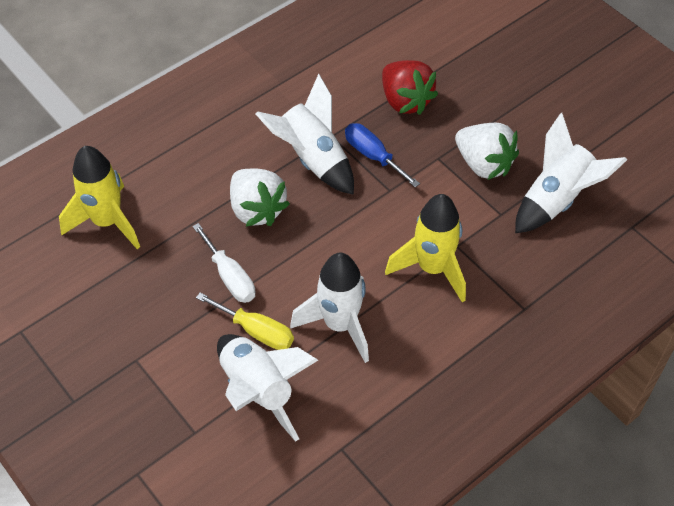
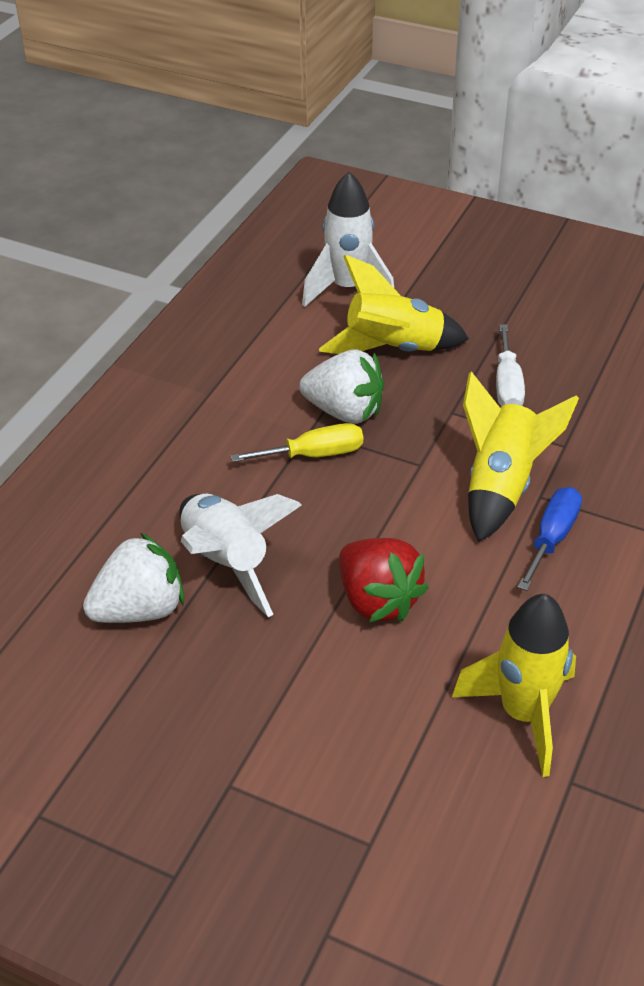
white rocket: [217,334,318,442] [256,74,354,195] [290,253,369,363] [515,113,627,233] = 4 -> [179,494,302,617] [302,172,394,307] = 2
yellow rocket: [59,146,140,249] [385,194,466,302] = 2 -> [319,255,469,354] [452,594,576,777] [463,371,579,542] = 3

